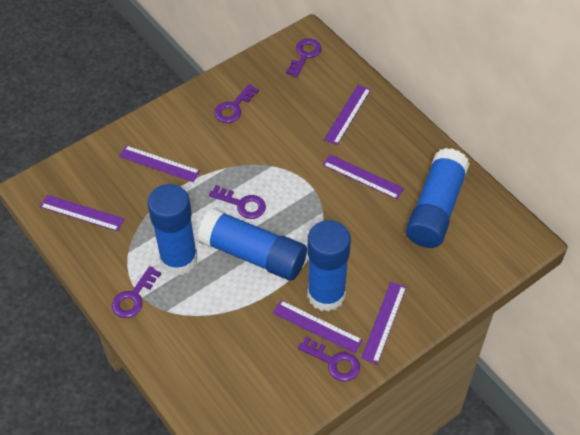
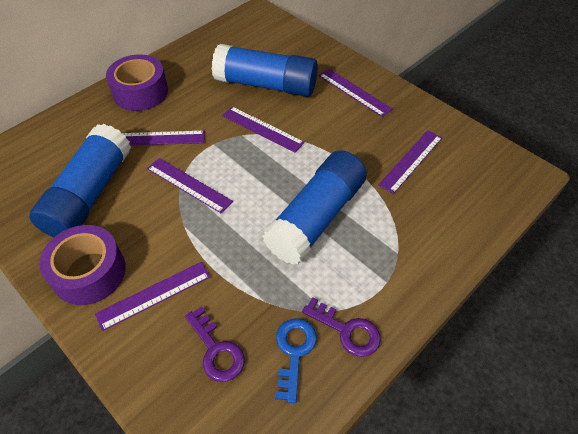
blue glue stick: [147,184,198,275] [197,208,307,281] [307,220,351,312] [406,148,470,248] = 4 -> [29,124,131,237] [212,44,318,97] [262,150,367,265] = 3
blue key: none = 0 -> [275,318,317,403] = 1
purple key: [112,266,161,318] [209,185,266,219] [214,84,259,123] [286,38,321,77] [298,336,360,381] = 5 -> [185,306,245,382] [302,297,381,357] = 2
purple tape: none = 0 -> [39,225,126,305] [106,54,168,111] = 2

